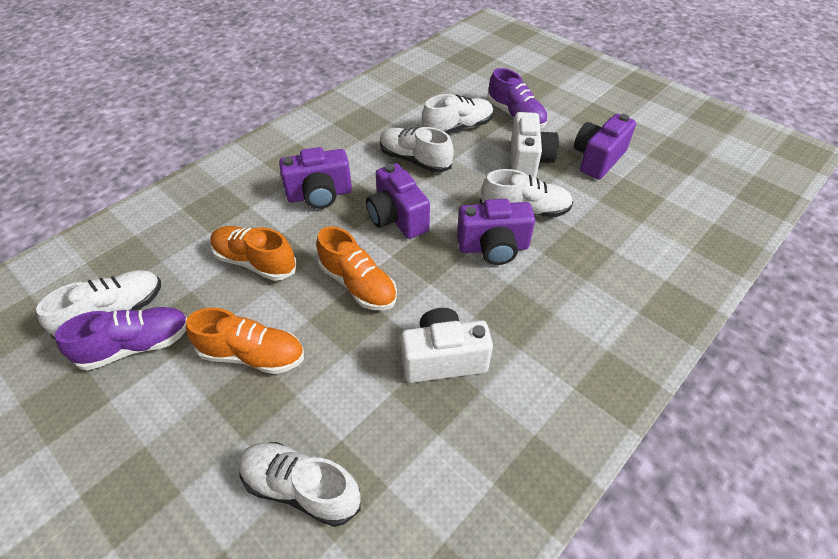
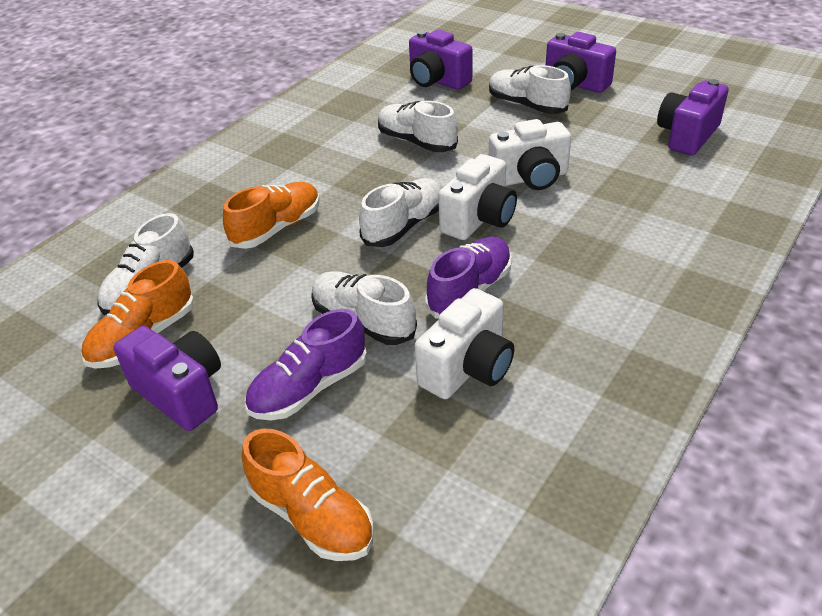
white camera: [401,308,493,383] [511,112,559,178] = 2 -> [415,288,514,399] [438,154,517,240] [489,119,571,190] = 3

